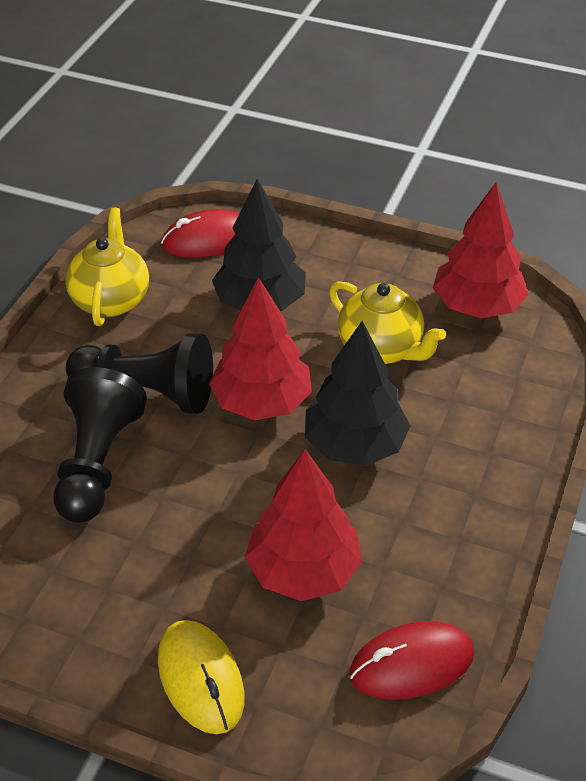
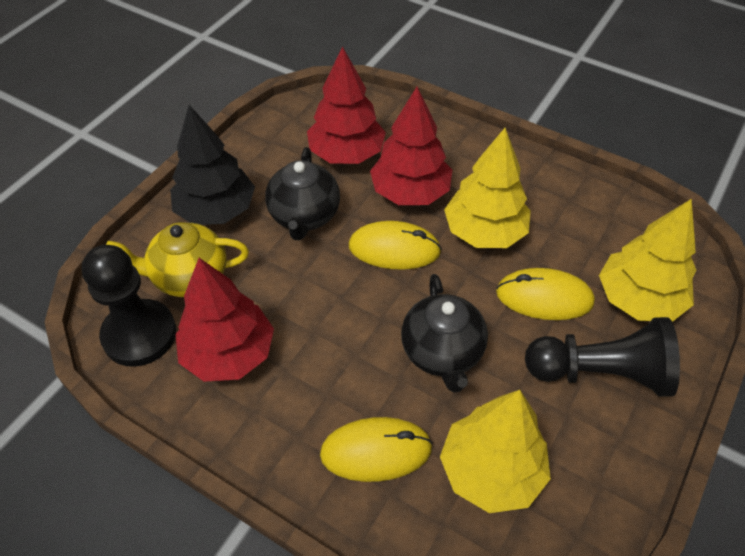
black teapot: none = 0 -> [265,147,340,240] [401,274,488,393] = 2
black tree: [212,179,306,311] [305,321,410,466] = 2 -> [170,105,255,225] = 1
red mouse: [161,209,240,258] [349,621,475,700] = 2 -> none = 0
yellow mouse: [158,620,244,734] = 1 -> [320,417,433,482] [349,221,442,270] [496,268,595,320] = 3
yellow teapot: [65,207,149,326] [329,281,446,364] = 2 -> [106,222,249,297] = 1
yellow tree: none = 0 -> [440,390,551,513] [444,128,531,248] [599,199,696,322] = 3

